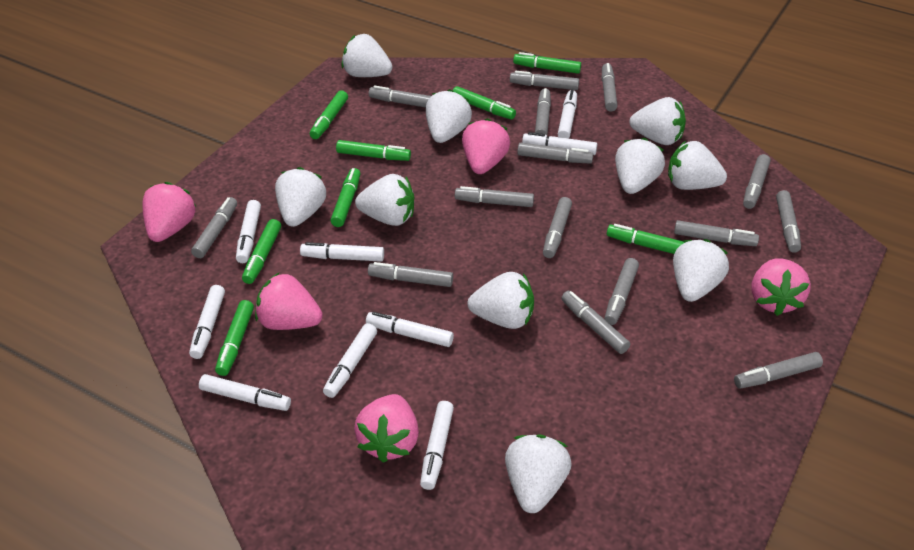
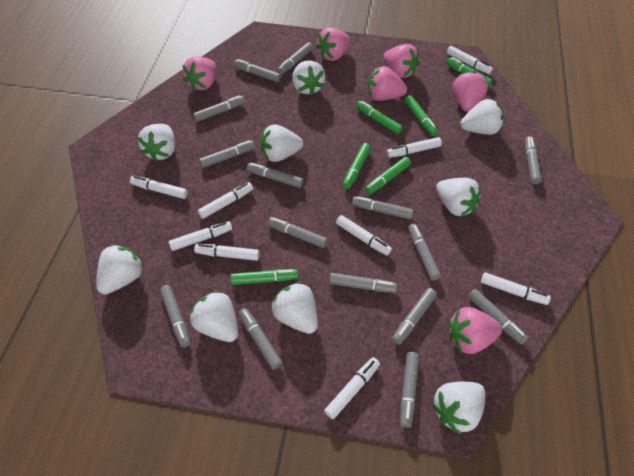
green marker: [215,300,254,376] [242,219,281,284] [310,90,348,139] [331,168,360,227] [336,140,411,161] [453,86,516,120] [513,52,581,74] [607,224,684,254] = 8 -> [231,269,298,285] [343,143,371,189] [356,101,403,134] [365,157,411,194] [405,95,438,136] [446,57,492,87] = 6
pink strawberry: [142,182,196,242] [255,273,323,330] [354,394,419,463] [462,118,510,174] [751,258,811,316] = 5 -> [182,56,216,91] [316,27,351,61] [368,66,407,101] [383,44,420,78] [449,307,502,354] [453,71,488,112] = 6
white strawberry: [275,167,326,227] [341,34,392,77] [355,174,414,226] [426,89,472,143] [468,272,534,329] [505,434,572,513] [615,138,665,194] [630,97,686,145] [668,141,727,190] [673,239,729,302] = 10 -> [96,244,144,294] [137,124,175,162] [190,290,238,342] [261,124,303,162] [271,282,318,334] [292,61,326,95] [431,381,485,435] [436,178,481,216] [460,99,503,135] = 9

